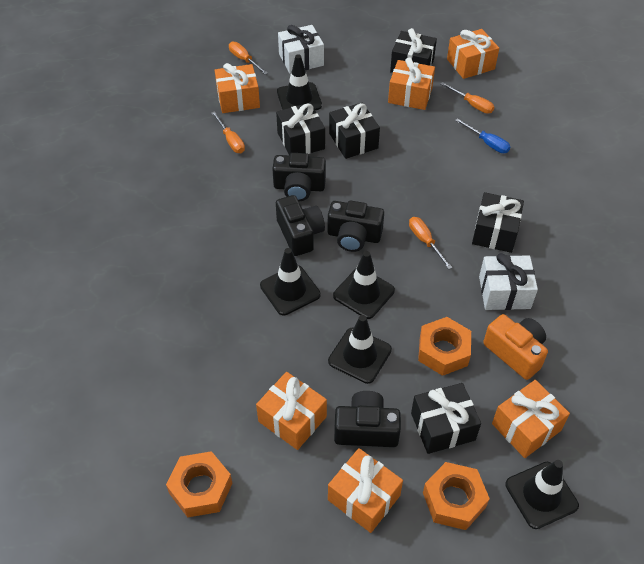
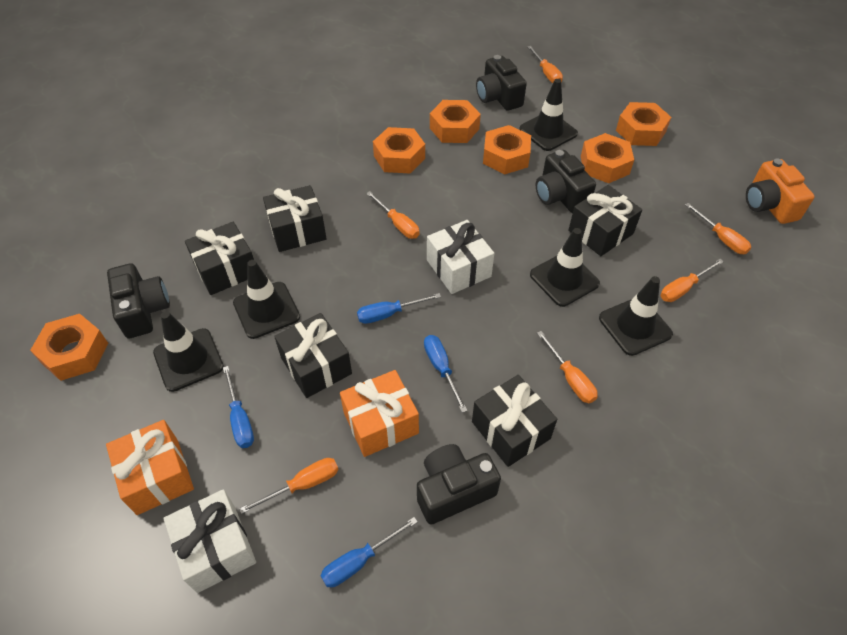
blue screwdriver: [455,118,510,153] = 1 -> [223,366,254,448] [321,517,418,587] [357,293,441,324] [424,335,467,413] = 4
orange gift: [215,63,260,113] [256,372,327,450] [328,448,403,533] [388,57,435,110] [447,29,499,79] [492,380,570,458] = 6 -> [106,420,194,515] [340,370,419,457] = 2
orange nut: [166,451,232,518] [418,317,471,376] [423,462,490,530] = 3 -> [30,314,108,381] [373,127,425,174] [430,100,481,143] [483,125,531,174] [581,133,634,183] [616,102,671,146] = 6
orange screwdriver: [211,111,245,153] [229,42,268,75] [409,217,452,269] [441,82,494,114] = 4 -> [239,458,339,514] [366,191,420,239] [527,46,563,83] [537,331,598,403] [661,259,724,302] [685,203,751,254] = 6

